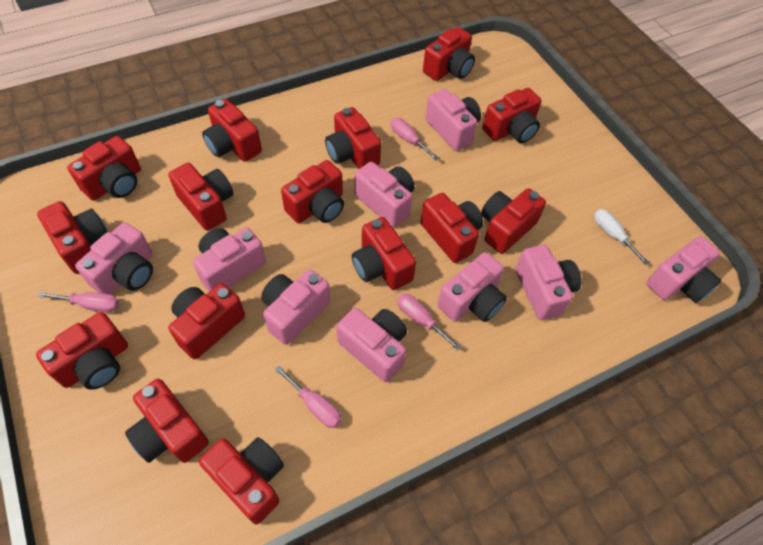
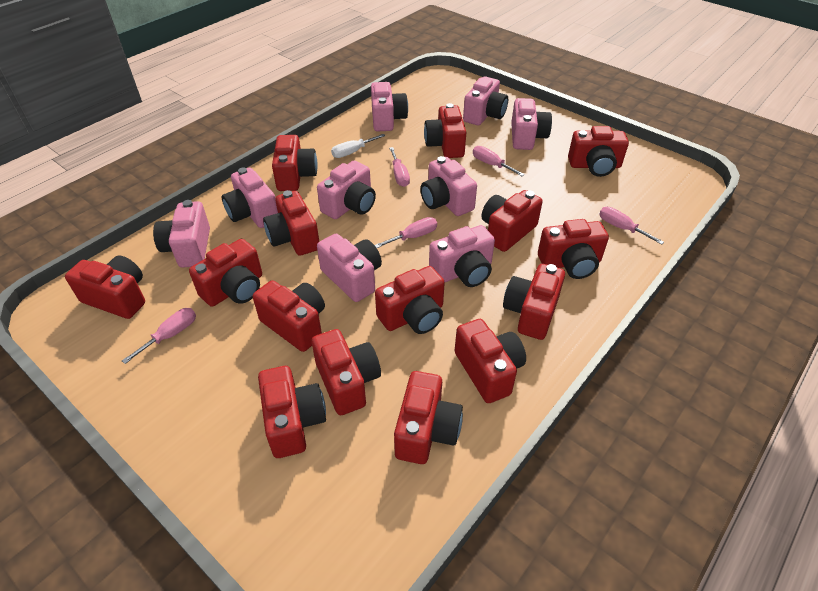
pink screwdriver: [38,292,119,313] [275,366,341,428] [391,118,439,160] [397,294,461,351] = 4 -> [122,308,196,364] [375,217,437,248] [389,147,410,187] [473,146,525,176] [599,207,664,245] = 5

